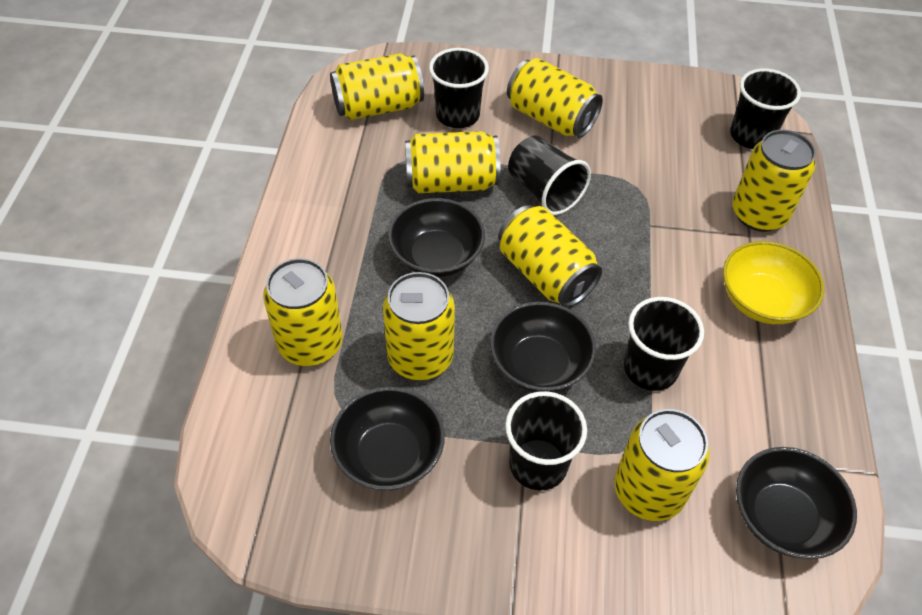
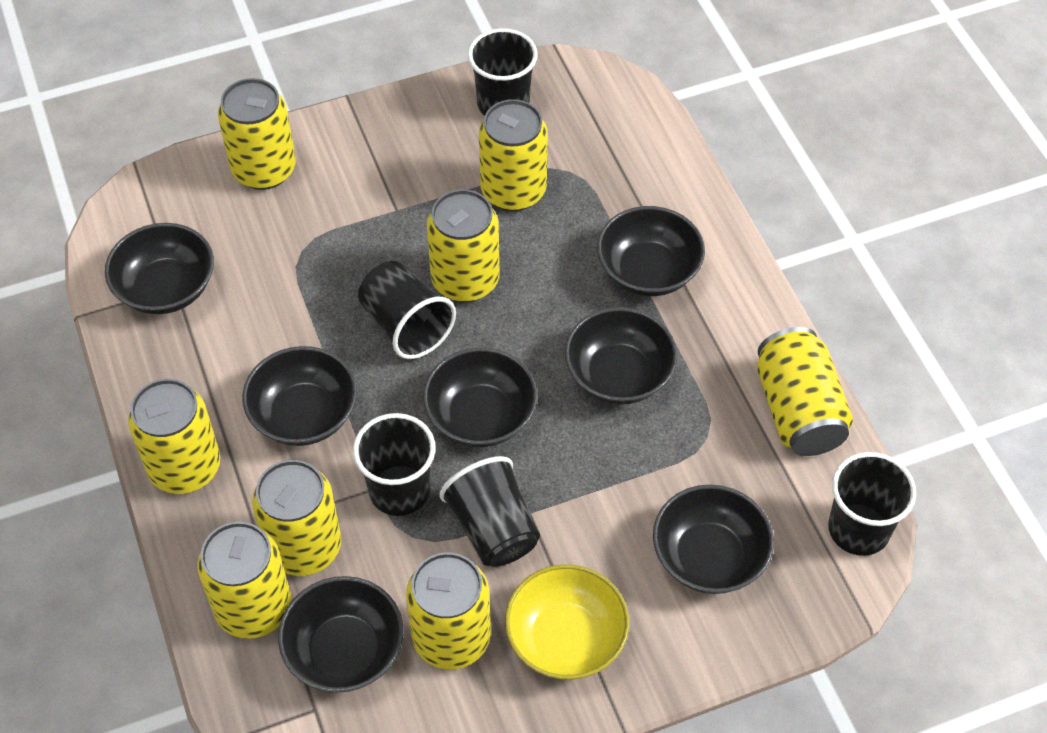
black bowl: [330,387,445,491] [388,198,485,277] [490,302,596,392] [736,447,857,559] = 4 -> [105,223,214,314] [242,346,357,446] [278,576,403,693] [423,348,537,447] [565,307,677,404] [597,206,705,296] [653,484,774,594] = 7

